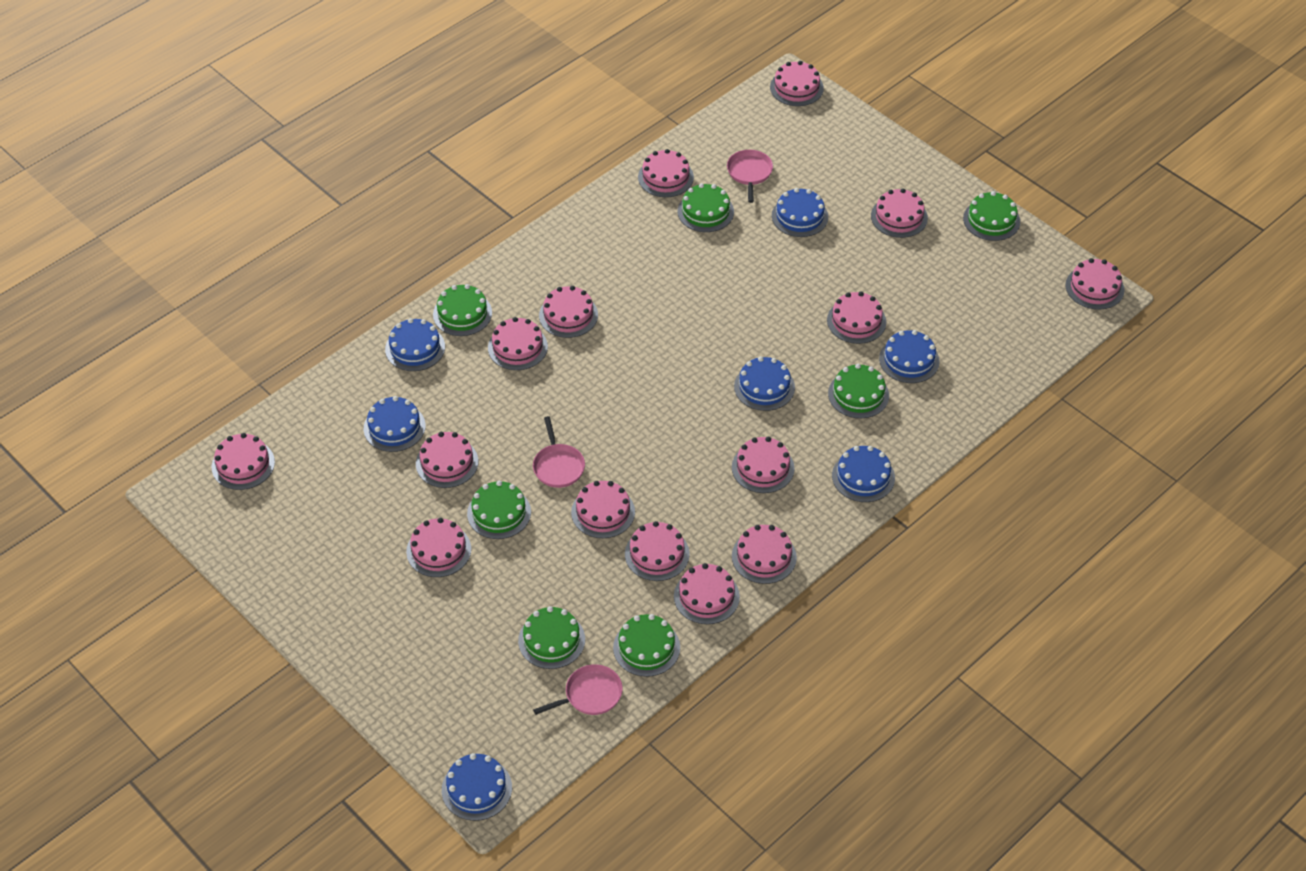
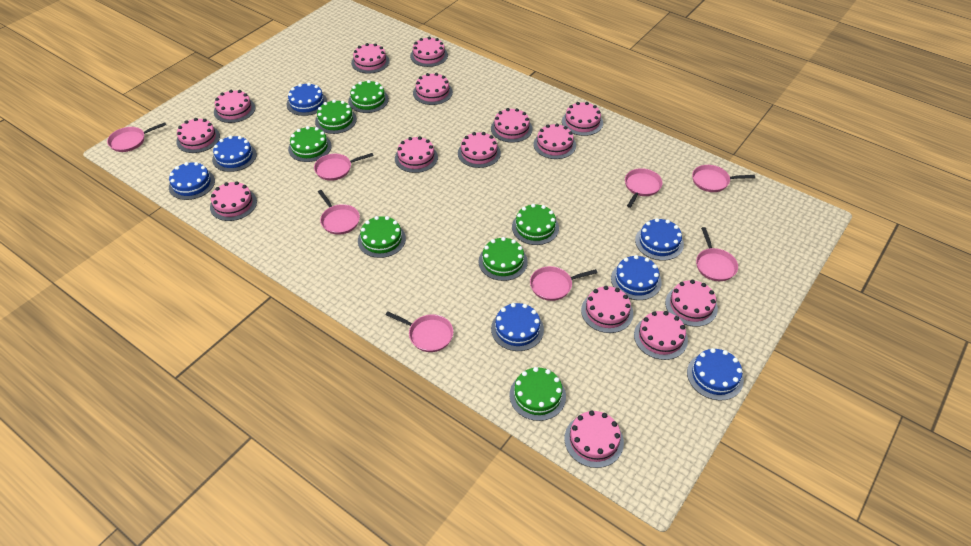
pink pan: [533,416,585,488] [533,664,623,715] [727,150,773,203] = 3 -> [107,122,166,152] [314,153,374,181] [318,190,360,235] [386,311,453,352] [530,266,597,301] [625,168,663,208] [692,165,755,192] [696,227,738,281] = 8

